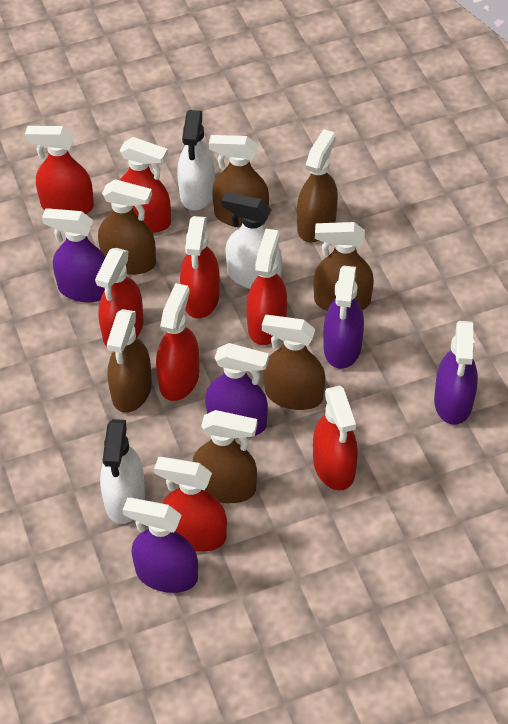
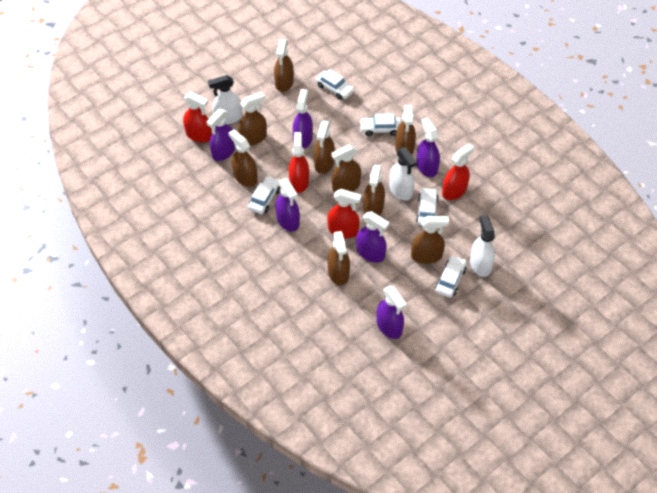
brown spray bottle: [98,179,156,275] [107,309,152,413] [193,410,257,503] [209,135,269,228] [262,315,325,410] [297,129,338,242] [313,222,374,311] = 7 -> [229,129,258,187] [238,92,267,146] [274,39,294,92] [314,120,335,174] [328,231,350,285] [331,144,361,192] [364,165,385,216] [395,105,416,155] [411,216,449,264] = 9
purple spray bottle: [42,208,106,302] [123,498,198,593] [205,343,269,436] [323,265,364,369] [434,321,478,425] = 5 -> [206,109,235,161] [275,178,300,231] [293,89,313,149] [356,211,390,262] [376,285,407,339] [416,117,440,177] = 6
red spray bottle: [25,126,94,214] [95,248,143,346] [120,137,171,233] [154,457,227,552] [156,283,199,401] [180,216,220,318] [247,229,287,345] [313,386,358,490] = 8 -> [183,92,212,143] [289,132,309,193] [328,189,361,238] [442,143,474,200] = 4
white car: none = 0 -> [248,176,281,214] [316,69,355,100] [360,113,402,136] [416,188,439,226] [435,255,467,298] = 5

